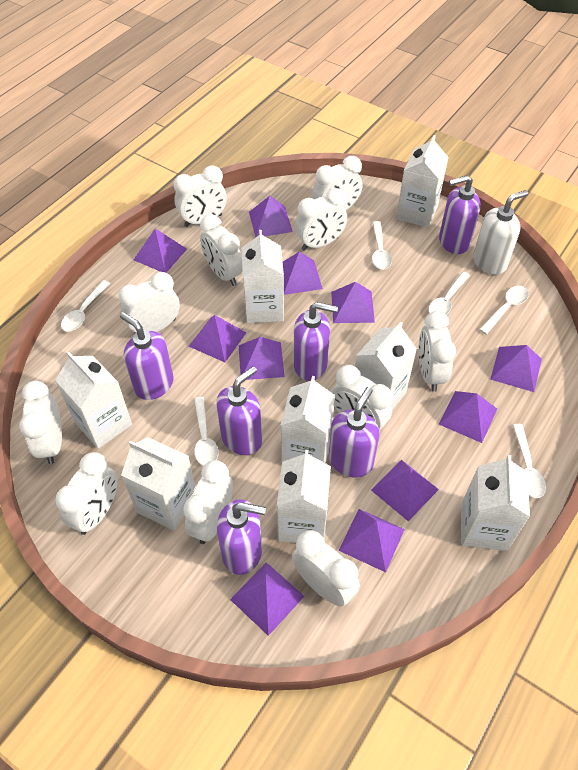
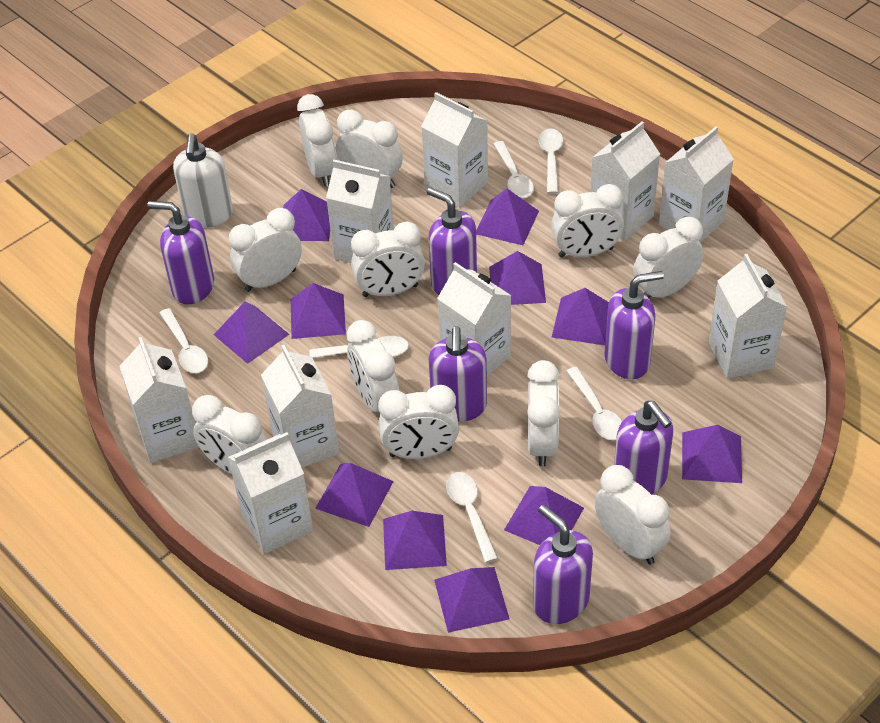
white carton: [55,352,132,449] [121,437,196,531] [241,230,284,323] [277,450,331,543] [280,376,335,465] [355,322,417,410] [396,135,449,228] [461,455,530,551] = 8 -> [119,337,199,463] [228,432,313,554] [261,345,339,468] [326,160,394,263] [421,92,488,207] [437,262,512,376] [590,121,660,241] [659,126,734,243] [709,254,787,379] = 9

